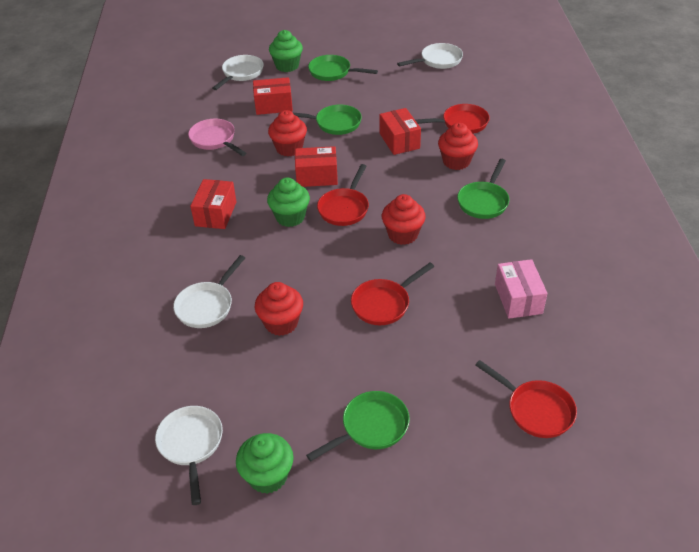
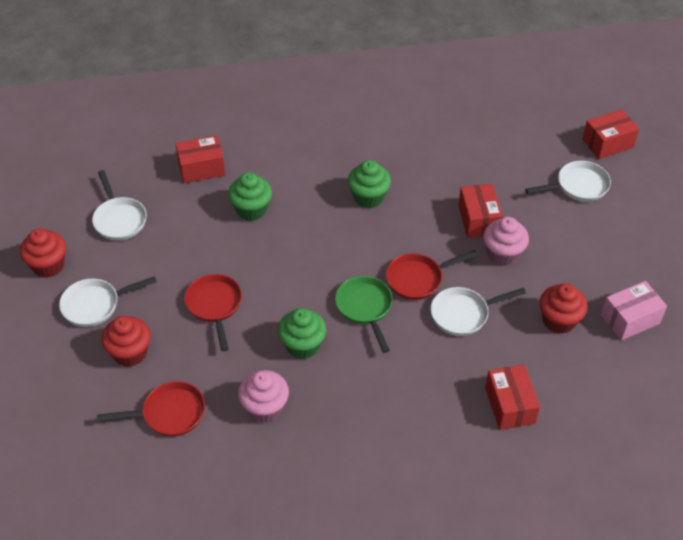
green pan: [293,105,362,135] [306,391,410,461] [308,55,378,81] [457,159,509,219] = 4 -> [335,276,393,353] = 1
pink cupcake: none = 0 -> [238,370,289,423] [483,217,529,266] = 2
pink pan: [188,119,246,156] = 1 -> none = 0
red cupcake: [255,282,303,336] [268,110,307,157] [382,194,426,245] [438,123,478,170] = 4 -> [20,228,66,278] [101,316,151,367] [539,283,588,334] = 3
red pan: [317,164,369,226] [351,263,434,325] [415,104,490,134] [475,360,577,438] = 4 -> [97,381,205,437] [184,274,242,352] [386,250,477,300] = 3

